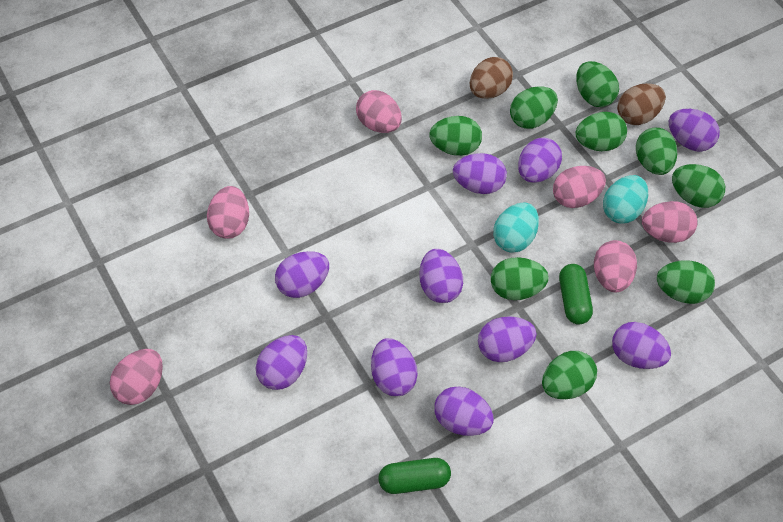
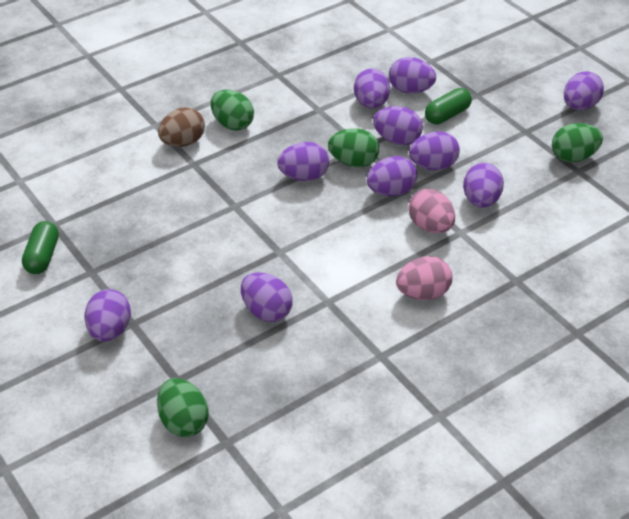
brown egg: [470,57,513,99] [617,83,666,125] = 2 -> [158,107,205,147] = 1
green egg: [429,116,482,156] [491,257,549,300] [510,86,558,129] [542,351,597,399] [575,112,627,151] [576,61,619,107] [636,128,677,175] [657,261,715,304] [672,164,725,208] = 9 -> [157,378,209,437] [211,90,254,131] [328,128,379,167] [552,123,603,162] = 4
pink egg: [110,349,163,405] [207,186,249,239] [356,90,402,133] [553,166,606,208] [594,240,637,292] [642,201,698,243] = 6 -> [396,256,452,300] [408,189,455,233] = 2
turquoise egg: [493,202,539,253] [603,175,648,223] = 2 -> none = 0

